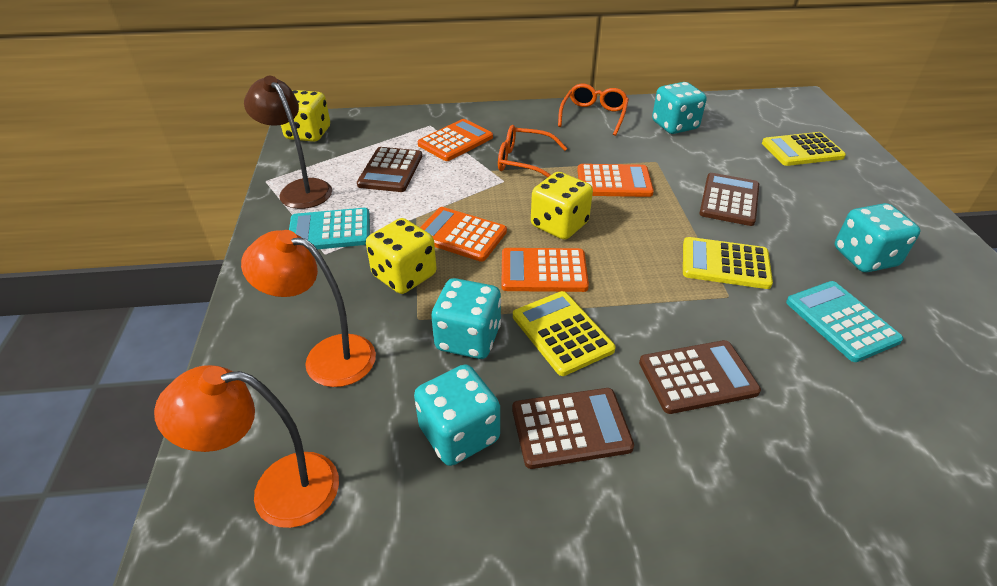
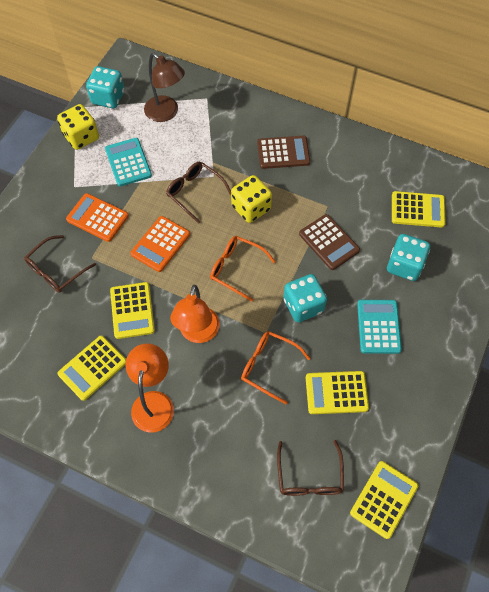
brown calculator: [357,147,422,192] [512,388,634,469] [639,340,761,414] [699,173,759,226] = 4 -> [257,136,310,169] [299,214,360,270] = 2
brown glasses: none = 0 -> [24,235,96,293] [166,162,231,224] [277,440,344,496] = 3
orange calculator: [418,119,493,161] [420,207,507,262] [501,248,589,292] [577,164,654,197] = 4 -> [66,193,129,242] [130,216,190,272] = 2
turquoise dice: [414,364,500,466] [431,278,501,359] [652,82,707,134] [835,203,920,272] = 4 -> [86,66,125,108] [283,274,327,322] [387,234,430,281] = 3
yellow calculator: [513,291,616,376] [683,237,773,289] [762,132,846,166] = 3 -> [58,336,126,401] [110,282,155,339] [306,371,369,414] [350,461,418,539] [392,191,446,228] = 5
yellow dice: [281,90,330,142] [366,218,437,294] [531,172,593,240] = 3 -> [57,104,99,150] [231,175,272,223] = 2

